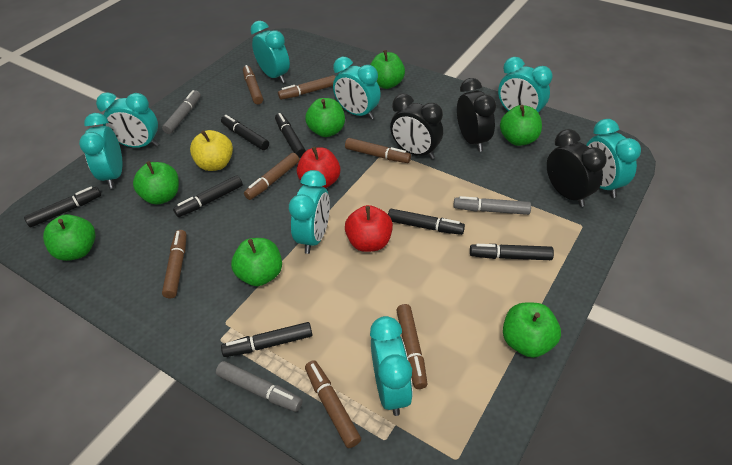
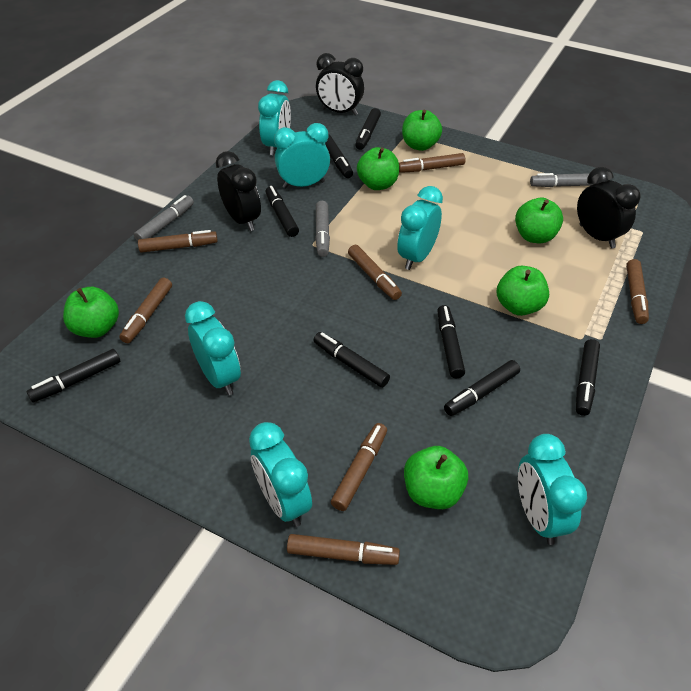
black marker: [24,187,101,227] [173,175,243,217] [221,115,269,150] [221,322,312,357] [275,113,306,158] [388,209,465,235] [470,244,554,260] = 7 -> [26,349,120,402] [265,186,299,237] [313,332,390,388] [325,134,353,178] [355,108,381,150] [437,305,465,378] [444,360,520,416] [576,339,600,416] = 8
green apple: [43,214,96,261] [133,161,179,205] [231,238,282,286] [305,98,345,137] [370,50,405,89] [500,105,542,146] [503,302,561,358] = 7 -> [63,287,119,338] [357,147,399,190] [402,110,442,151] [404,446,468,509] [497,266,549,316] [515,198,563,243] = 6
red apple: [297,147,340,188] [345,205,393,252] = 2 -> none = 0
turquoise clock: [79,113,122,188] [96,92,159,148] [250,21,290,83] [289,170,330,254] [333,57,381,119] [370,316,413,416] [498,57,553,113] [586,119,641,198] = 8 -> [185,301,241,395] [249,422,312,527] [258,80,291,155] [274,123,330,189] [397,186,443,270] [518,434,587,545] = 6
yellow apple: [190,130,233,171] = 1 -> none = 0

